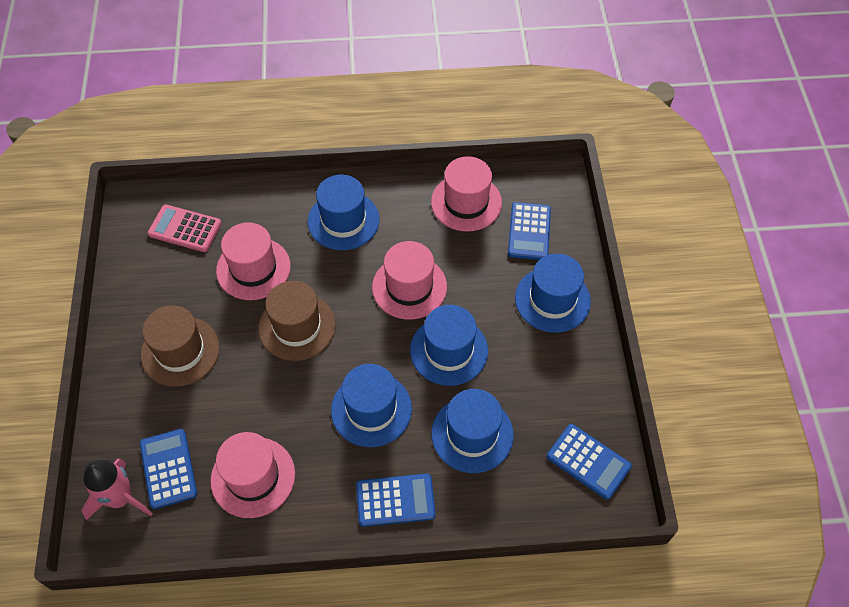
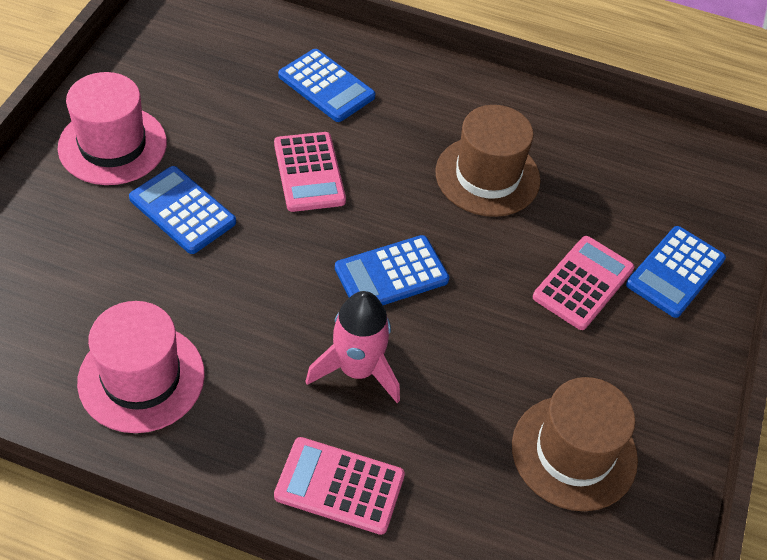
blue hat: [308,175,380,250] [331,364,412,447] [410,305,488,386] [432,389,514,473] [515,254,591,333] = 5 -> none = 0
pink calculator: [148,204,222,252] = 1 -> [274,132,346,212] [274,437,405,535] [533,236,634,330] = 3
pink hat: [211,432,295,518] [216,222,291,300] [372,241,447,320] [431,156,502,232] = 4 -> [58,72,167,185] [77,301,205,433] = 2

